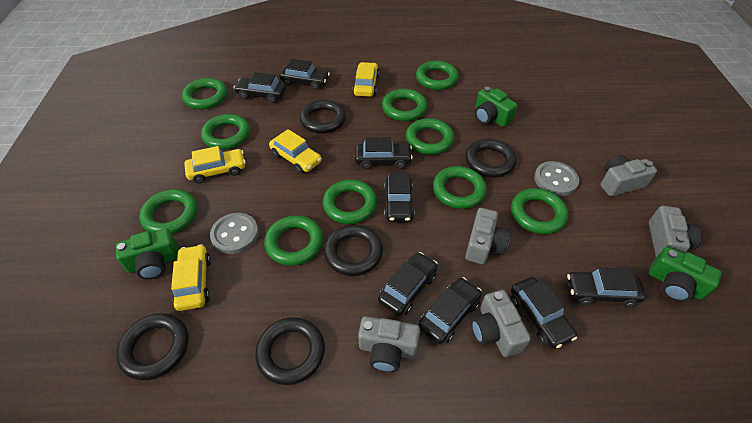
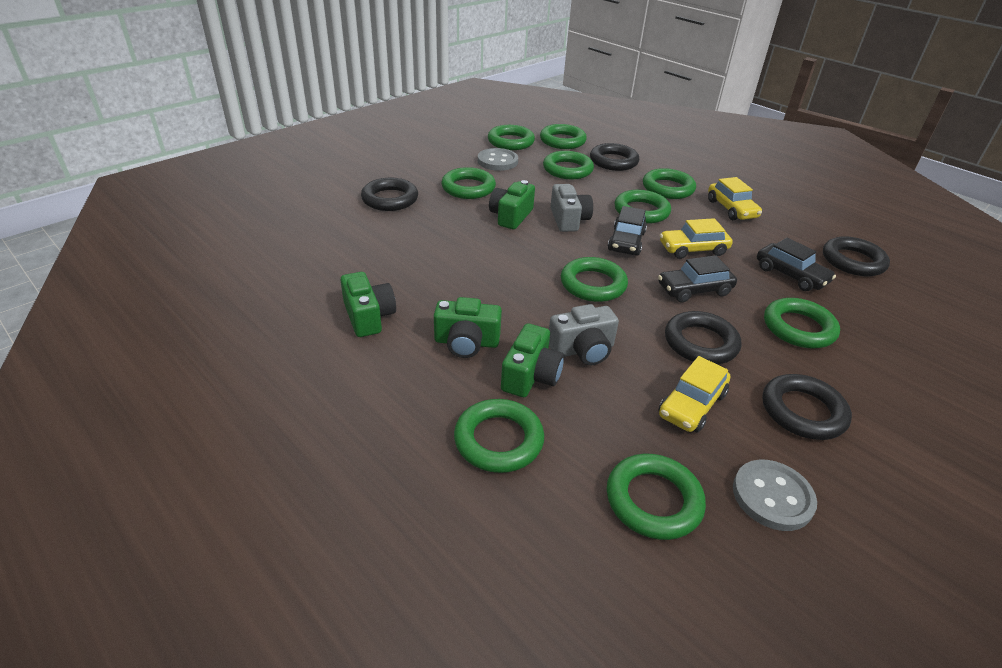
black car: [233,72,286,103] [279,59,330,90] [355,137,413,169] [378,252,438,316] [384,172,415,222] [418,277,482,345] [511,277,577,349] [567,267,646,308] = 8 -> [608,206,647,256] [658,255,737,302] [757,238,836,291] = 3
green camera: [115,229,179,279] [475,86,518,127] [649,246,722,302] = 3 -> [340,272,396,337] [434,297,502,358] [489,180,535,229] [501,323,564,397] = 4
grey camera: [358,316,420,372] [465,208,510,264] [471,290,531,357] [600,155,657,196] [649,206,702,257] = 5 -> [549,304,619,365] [550,184,593,232] = 2
yellow car: [171,244,211,311] [184,146,246,184] [269,129,322,173] [352,62,379,97] = 4 -> [659,356,730,433] [660,218,733,259] [708,177,762,220] = 3

